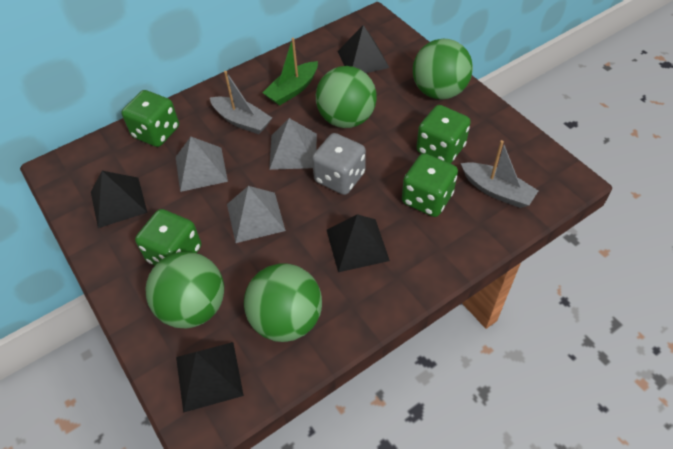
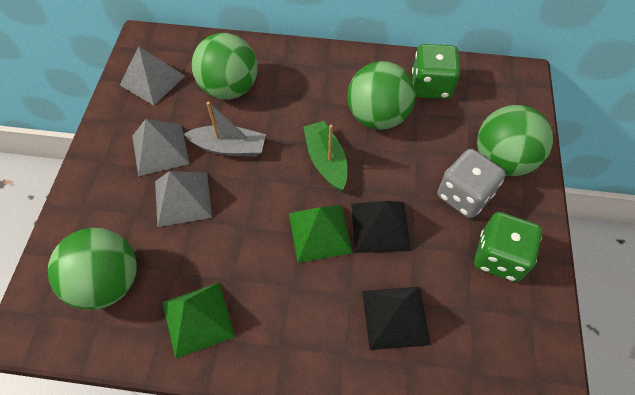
black pyramid: [91,171,148,228] [176,342,244,413] [327,214,390,272] [338,25,389,73] = 4 -> [351,201,411,253] [362,287,431,350] = 2
green dice: [121,90,179,147] [135,209,201,266] [402,153,458,217] [416,105,471,164] = 4 -> [412,44,460,99] [474,212,542,282] = 2
green pyramid: none = 0 -> [162,283,235,359] [289,205,353,263] = 2
grey boat: [210,71,272,134] [461,140,539,208] = 2 -> [184,102,266,157] = 1

